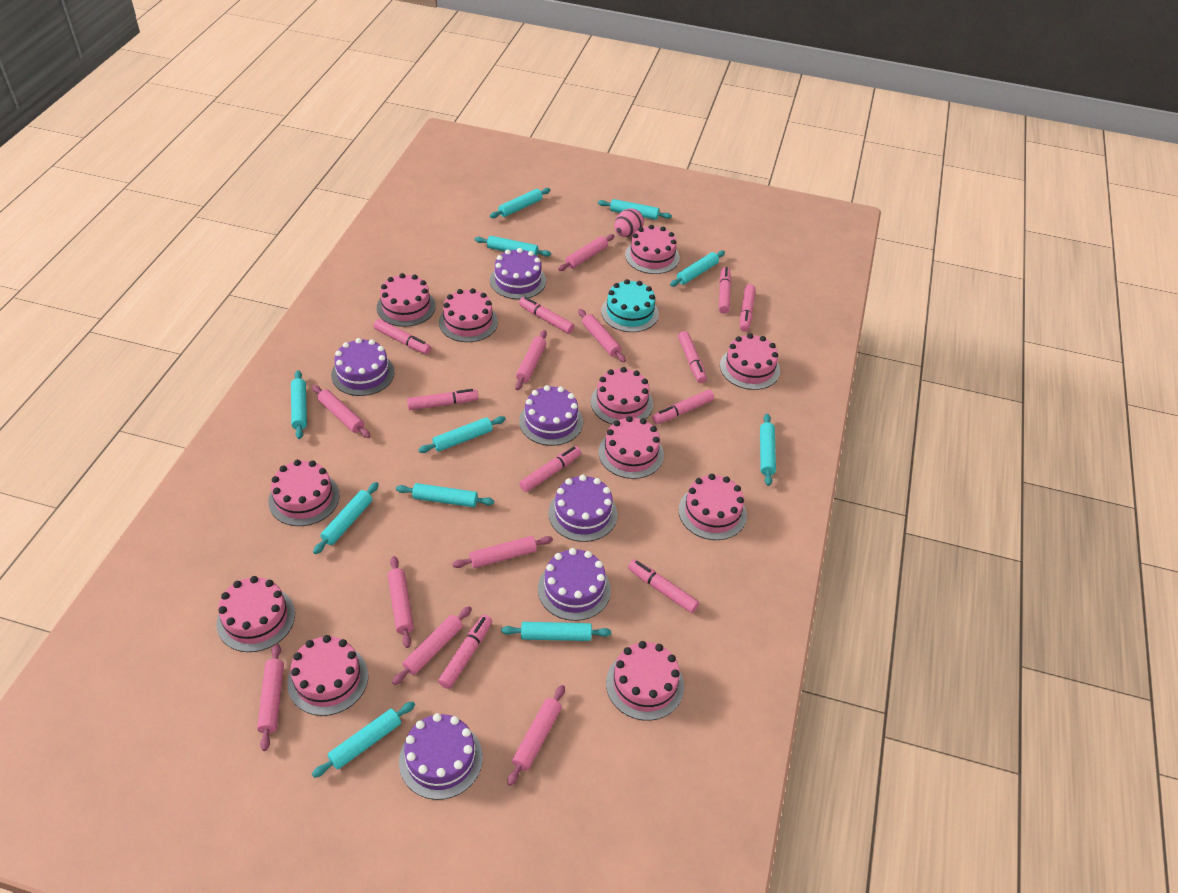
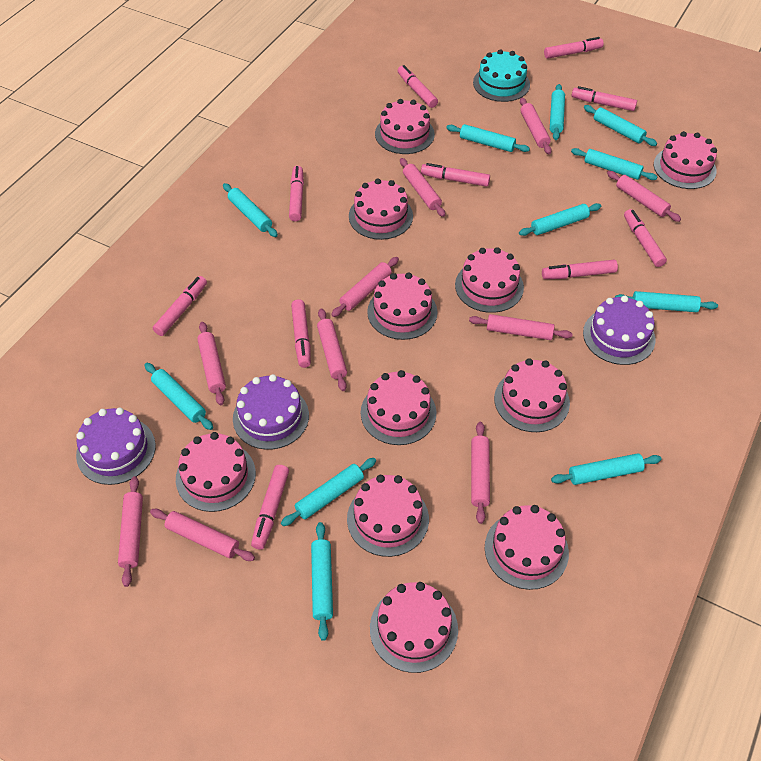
pink egg: [614,208,644,237] = 1 -> none = 0
pink rolling pin: [257,644,284,751] [312,385,370,438] [388,556,414,648] [392,606,472,685] [452,536,553,568] [507,685,565,786] [515,330,547,390] [558,234,614,271] [578,309,626,362] = 9 -> [118,476,143,587] [150,509,255,561] [197,322,226,405] [317,308,347,391] [331,257,399,317] [400,158,445,217] [469,314,572,340] [471,422,490,524] [520,98,552,154] [607,171,681,222] = 10
purple cake: [331,338,395,396] [399,713,483,800] [490,248,546,299] [519,385,583,446] [538,548,611,621] [548,475,617,542] = 6 -> [76,407,156,485] [233,374,309,450] [583,296,655,365] = 3

